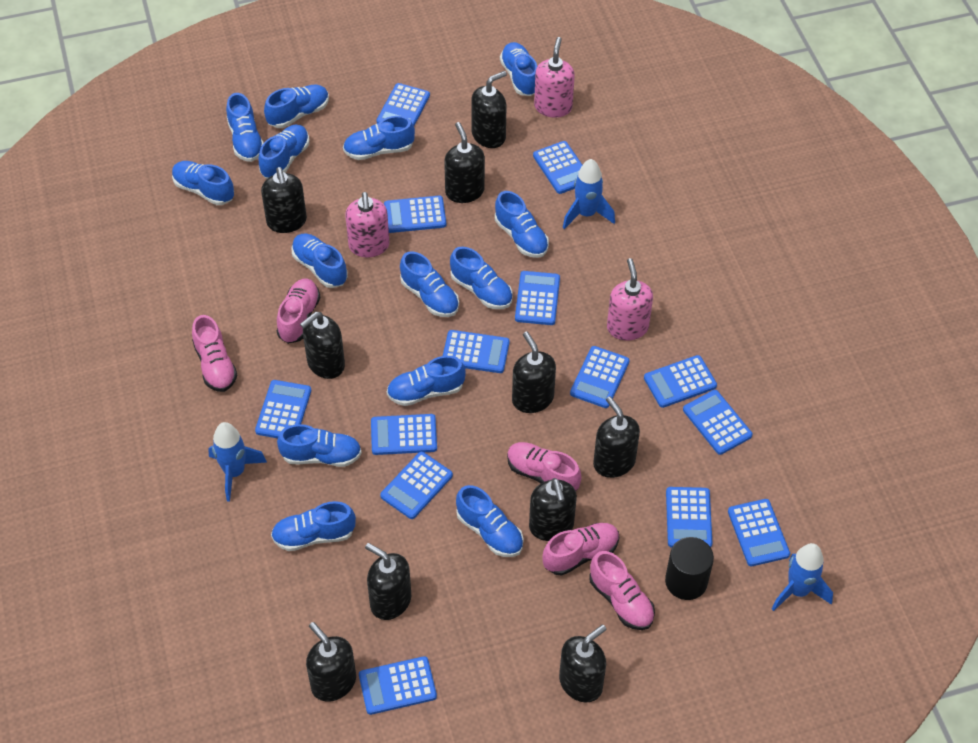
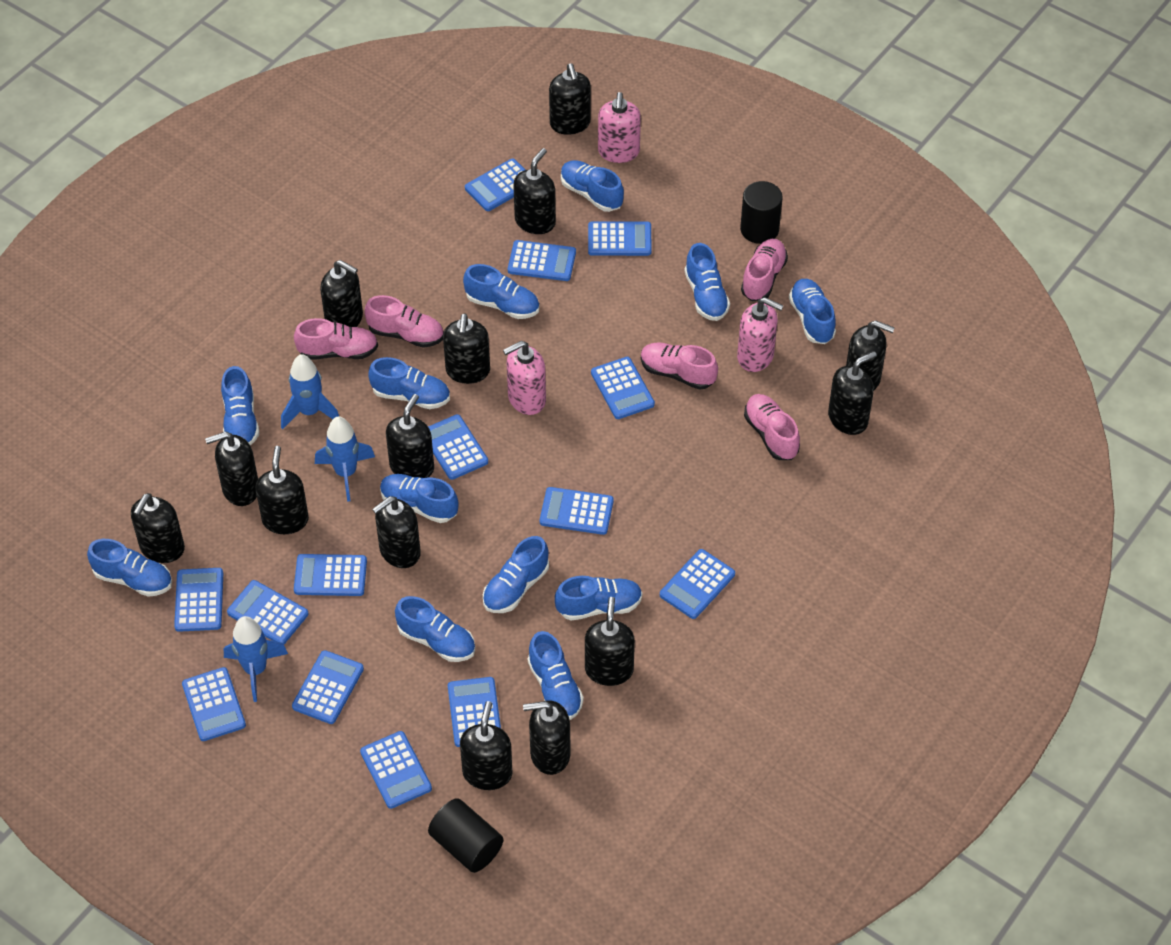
black cylinder: [665,537,714,600] = 1 -> [428,798,503,873] [740,181,783,244] = 2
black soap dispenser: [261,167,307,233] [300,312,345,379] [306,622,356,702] [365,543,411,620] [444,122,485,203] [471,71,507,148] [512,332,556,413] [529,478,577,541] [559,625,606,702] [593,396,640,478] = 10 -> [131,493,185,563] [205,431,258,506] [256,446,309,534] [320,260,363,327] [372,496,421,568] [386,394,434,478] [443,313,490,384] [460,701,512,790] [513,148,556,234] [523,700,570,775] [549,63,591,135] [585,597,635,686] [828,351,877,435] [846,320,895,390] = 14
blue shoe: [172,161,234,205] [226,93,263,162] [259,125,309,179] [264,85,329,128] [271,501,356,551] [277,424,362,467] [291,234,348,288] [343,116,415,160] [387,356,466,406] [400,251,459,317] [450,247,513,309] [456,485,524,557] [495,191,549,258] [500,42,537,96] = 14 -> [87,539,172,597] [221,366,259,445] [368,357,450,409] [380,474,458,523] [395,596,475,662] [463,264,539,319] [483,536,549,613] [528,631,584,720] [555,576,643,620] [561,160,624,212] [685,243,730,321] [789,279,836,344] = 12

